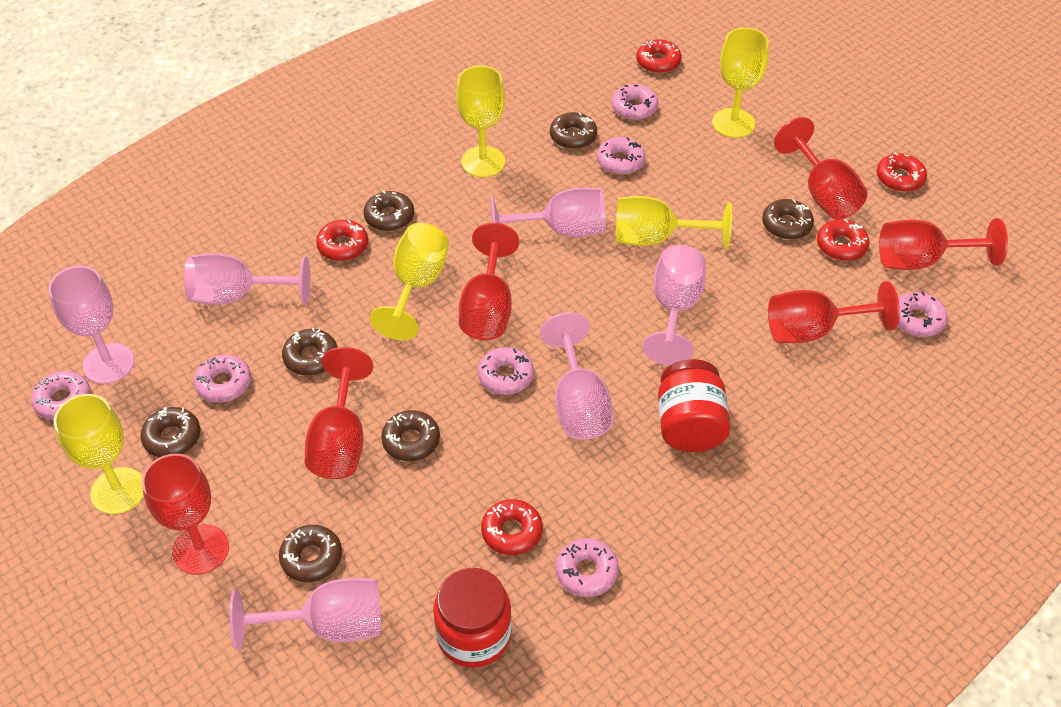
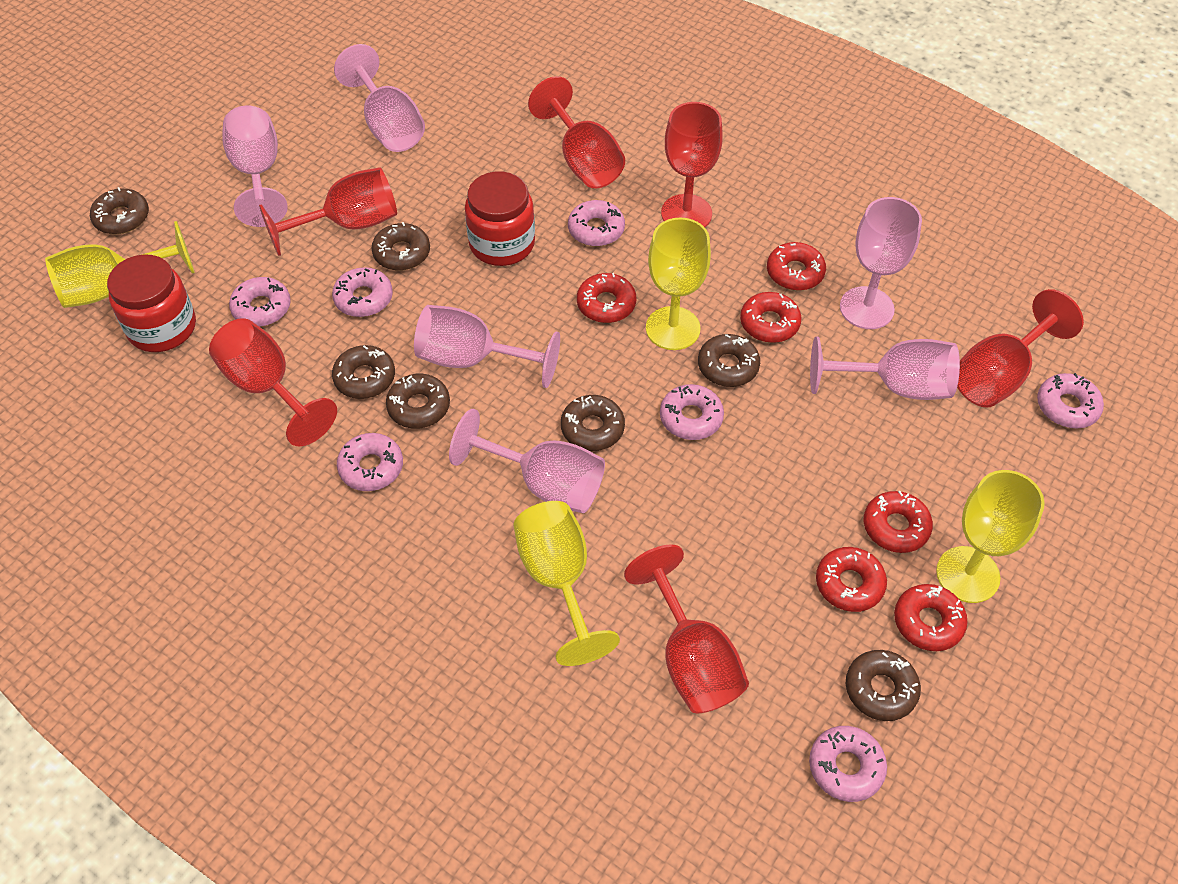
red donut: [316,220,368,261] [481,499,543,555] [636,39,682,74] [817,219,869,261] [877,153,927,192] = 5 -> [577,273,636,323] [740,292,801,343] [767,242,826,291] [816,547,887,612] [863,491,933,553] [894,584,968,651] = 6
yellow goblet: [54,394,144,514] [370,223,449,340] [456,65,505,177] [615,196,732,249] [712,27,769,138] = 5 -> [45,221,195,308] [513,501,620,666] [646,218,711,350] [936,470,1045,603] = 4

